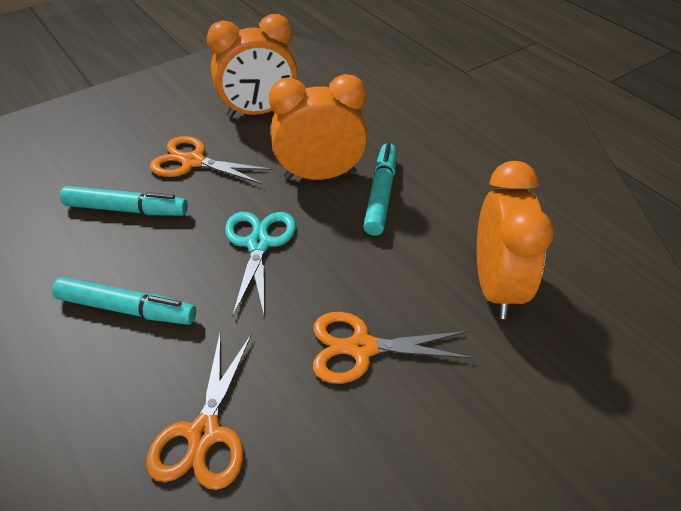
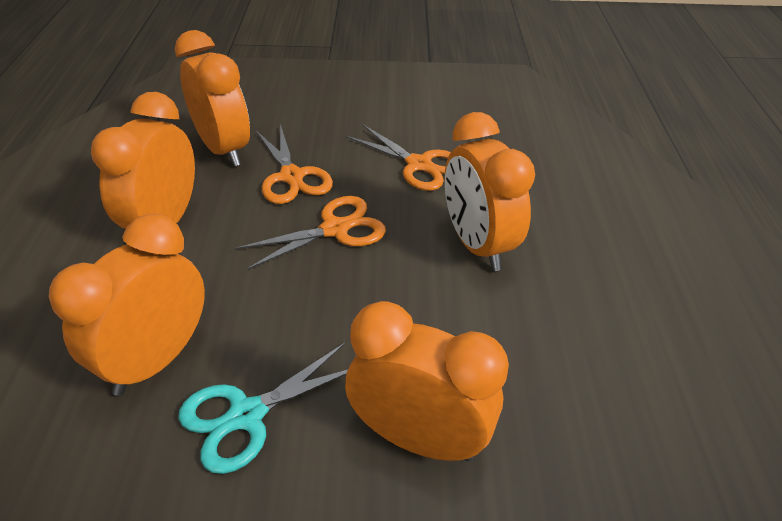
orange clock: [207,14,297,118] [269,74,368,180] [477,161,554,319] = 3 -> [49,213,205,396] [91,92,195,229] [175,30,250,166] [345,301,509,461] [444,112,535,271] = 5
turquoise marker: [52,277,196,325] [60,186,188,216] [364,143,396,235] = 3 -> none = 0

